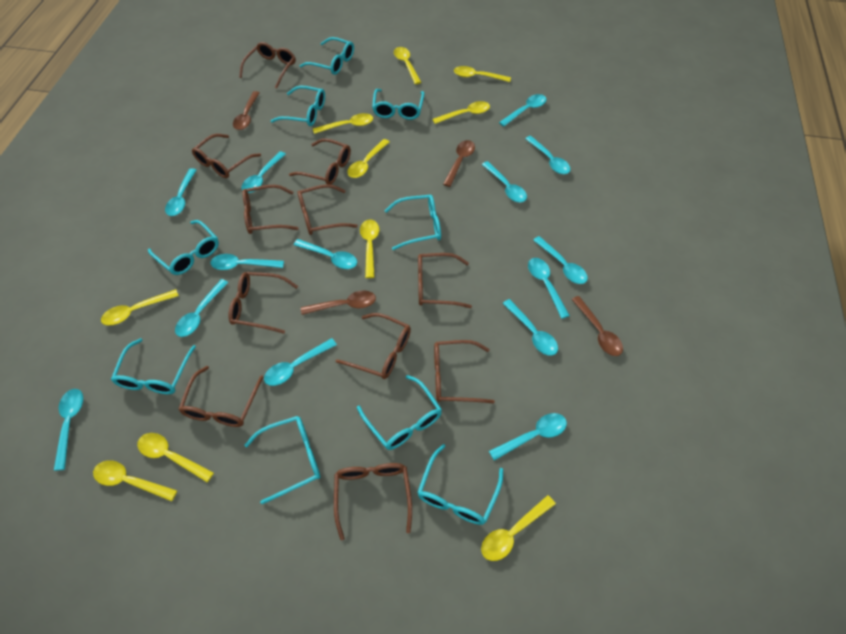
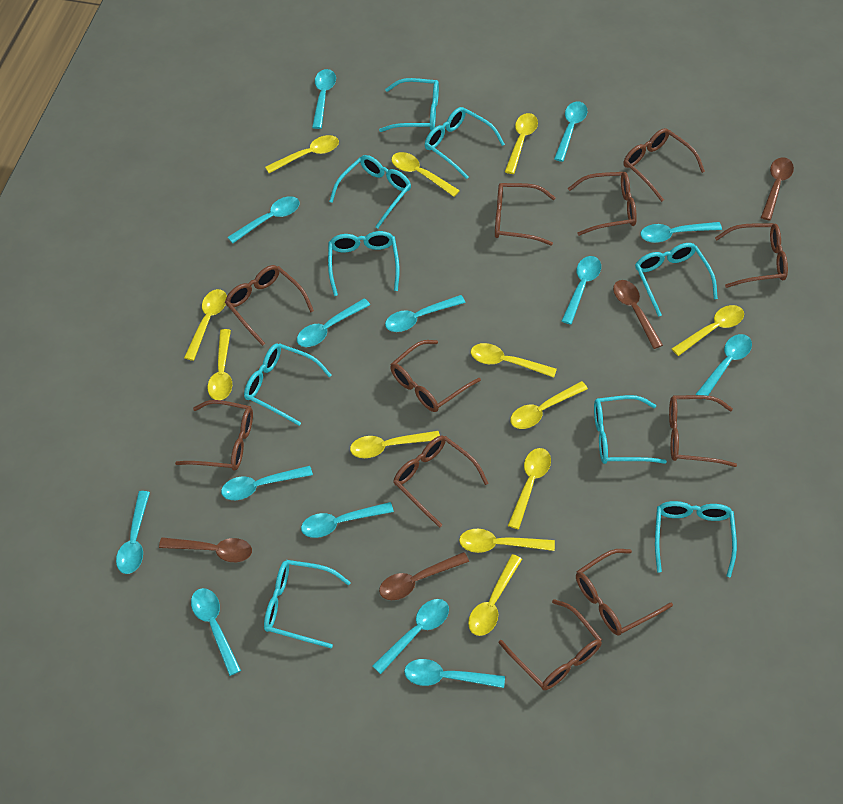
yellow spoon: [93,460,177,501] [101,289,179,326] [137,433,214,482] [313,113,373,134] [347,139,389,178] [360,219,379,278] [394,47,421,84] [432,101,490,124] [454,66,511,82] [481,495,556,561] = 10 -> [184,289,227,361] [208,329,232,400] [265,135,339,173] [350,431,440,458] [391,152,460,197] [459,529,555,553] [468,554,522,636] [471,343,557,378] [505,113,538,174] [508,448,551,529] [510,381,588,429] [672,305,744,356] = 12

